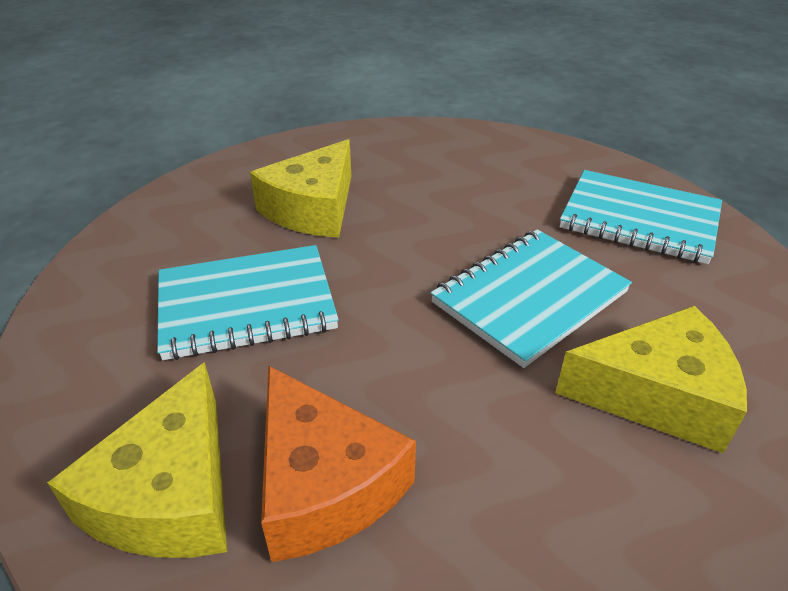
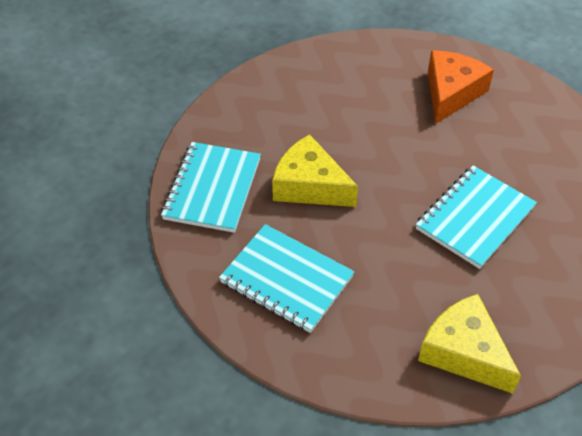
yellow cheese: [47,362,227,558] [250,139,351,238] [555,306,747,453] = 3 -> [272,134,358,207] [418,294,521,394] = 2

